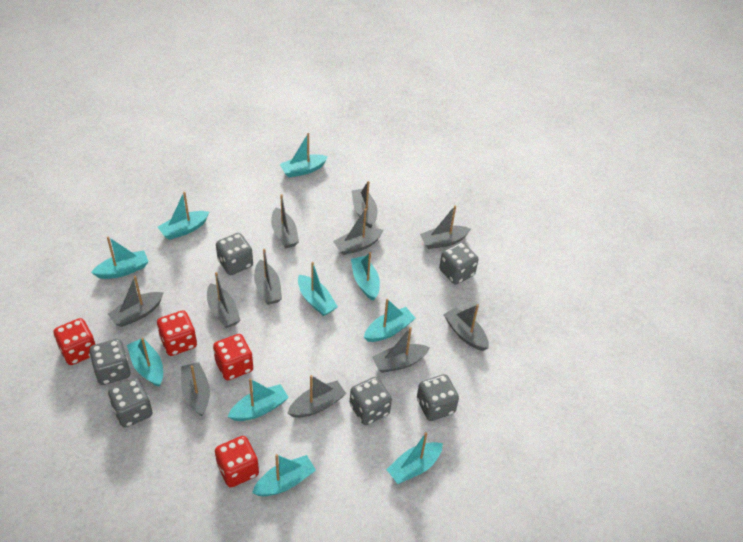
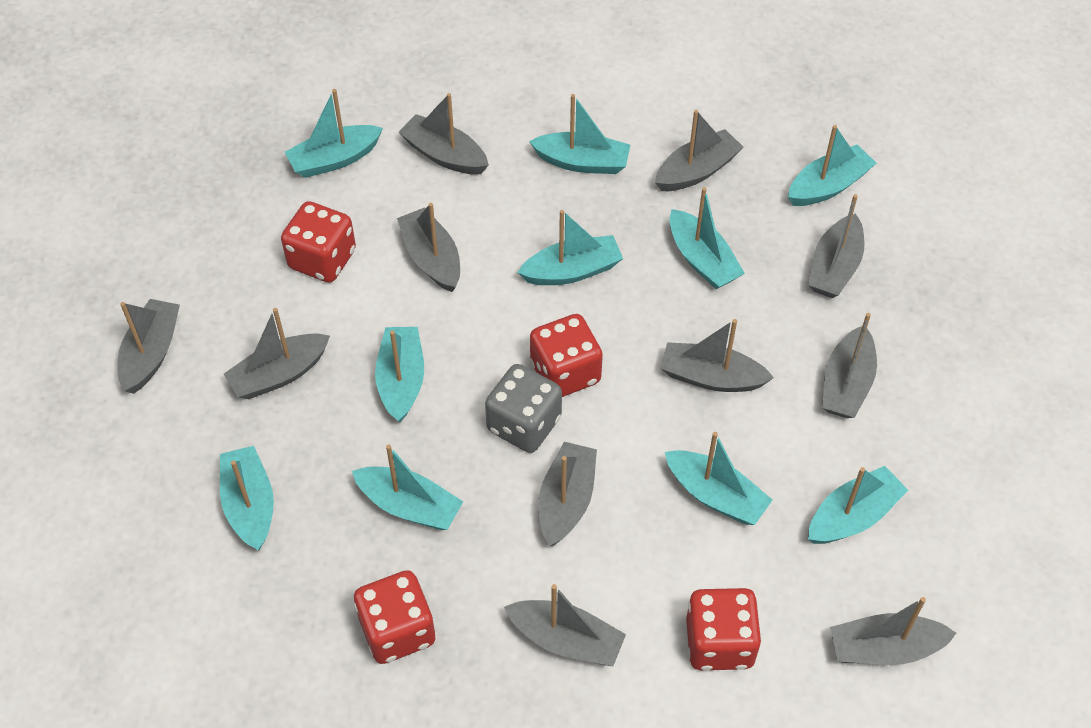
grey dice: [89,339,130,385] [108,378,152,428] [216,233,253,275] [350,377,392,425] [417,374,459,421] [439,242,479,285] = 6 -> [485,364,562,453] = 1

